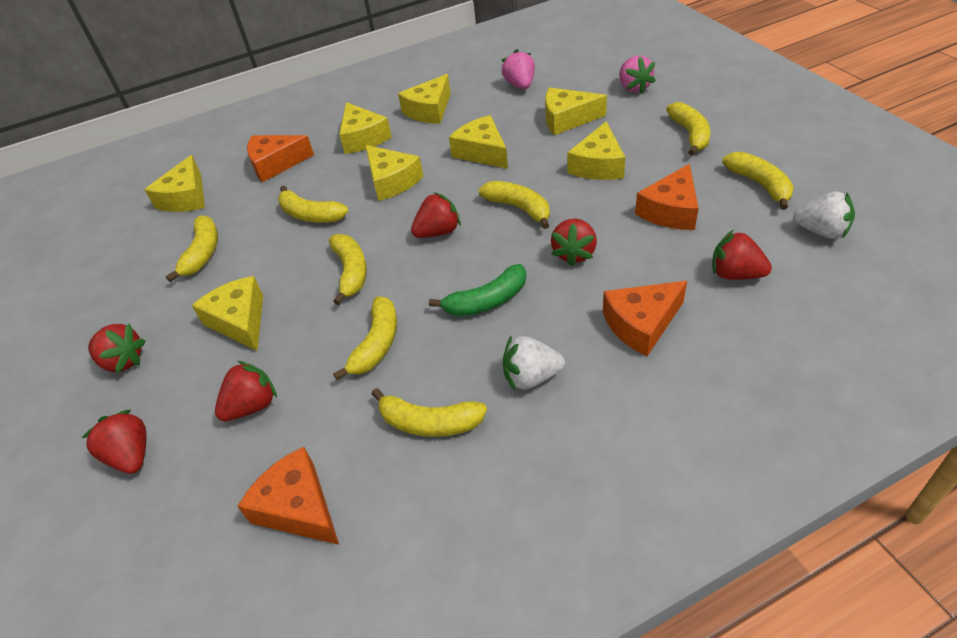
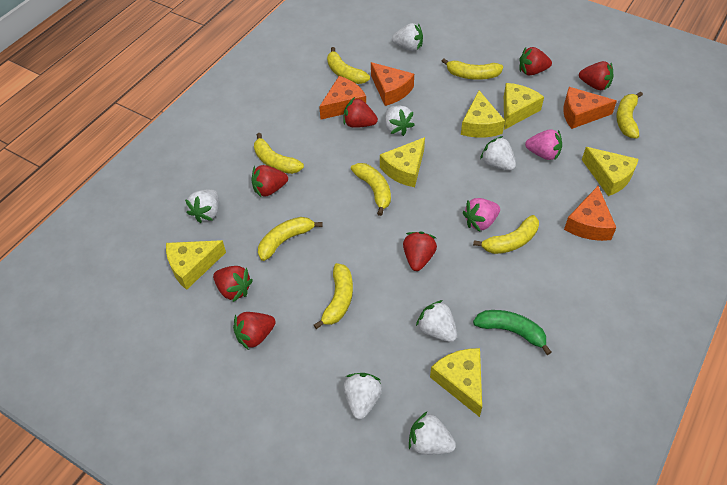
red strawberry: [82,409,147,474] [88,324,145,373] [215,361,277,421] [411,192,461,238] [551,219,597,267] [712,230,772,280] = 6 -> [213,266,253,302] [233,312,276,350] [251,165,288,197] [343,97,378,128] [403,232,437,271] [519,47,552,76] [579,61,613,90] = 7
white strawberry: [503,336,565,391] [793,191,855,239] = 2 -> [185,189,219,223] [343,373,382,419] [385,105,414,136] [392,23,423,51] [409,411,456,455] [416,300,457,342] [480,136,516,171] = 7
yellow cheese: [144,155,205,212] [192,276,263,351] [339,102,392,154] [365,145,423,201] [398,74,451,124] [449,115,508,169] [545,88,607,135] [568,121,625,180] = 8 -> [166,240,226,290] [380,137,425,187] [430,348,482,417] [461,91,505,138] [504,83,544,130] [582,147,639,196] = 6

